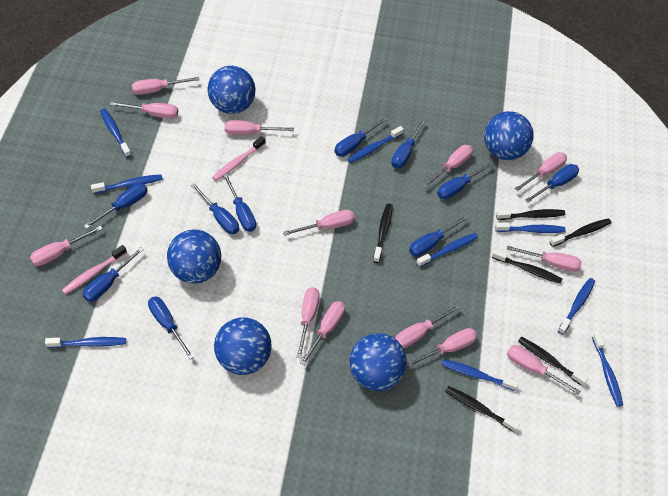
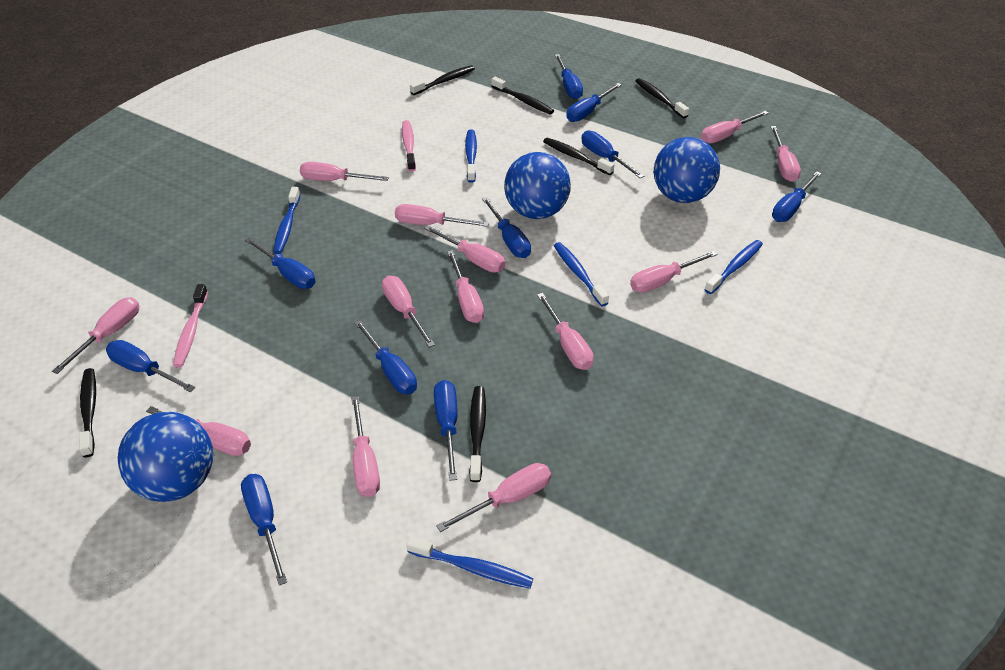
blue ball: [167,229,221,284] [208,66,255,114] [214,317,272,375] [350,333,407,391] [484,111,534,160] = 5 -> [118,412,213,502] [504,152,571,219] [654,137,720,203] = 3
blue toothbrush: [45,337,126,348] [91,174,163,194] [100,109,131,158] [347,126,404,163] [416,233,478,267] [441,359,519,391] [495,222,566,233] [558,278,595,335] [592,333,623,407] = 9 -> [273,187,300,254] [406,536,533,589] [465,129,477,183] [554,242,609,306] [704,240,763,294] = 5

